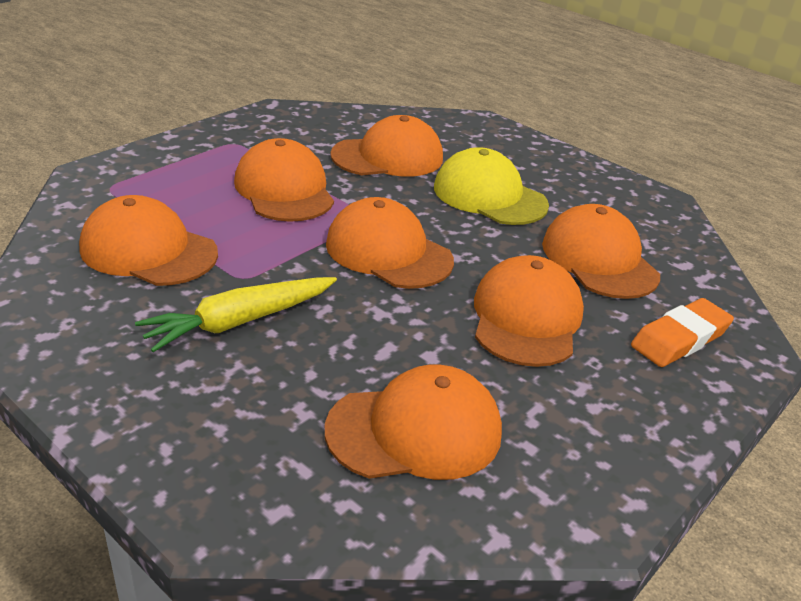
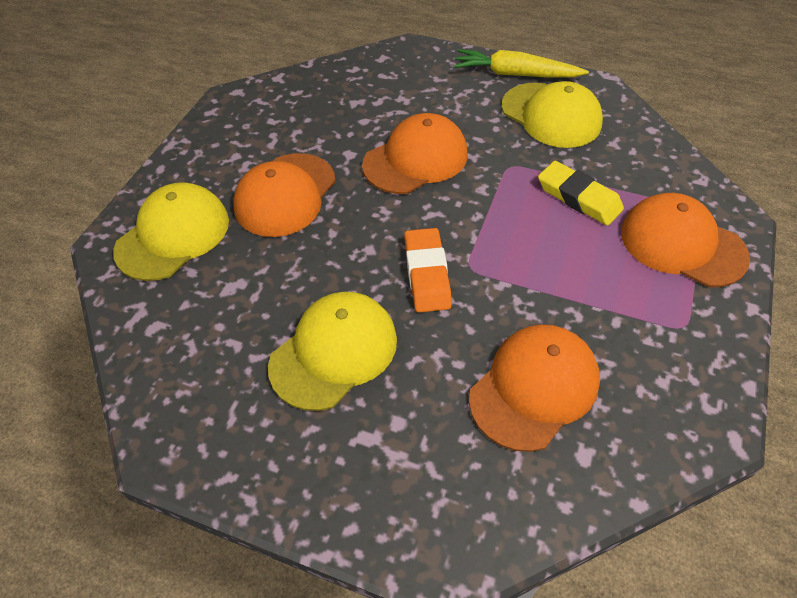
orange cap: [79,195,218,286] [234,138,334,222] [325,365,502,480] [326,197,454,289] [331,115,443,177] [474,255,584,367] [542,204,660,299] = 7 -> [233,153,336,237] [362,113,468,194] [469,324,600,452] [621,193,750,287] = 4
yellow cap: [434,147,549,225] = 1 -> [113,182,229,281] [268,292,397,411] [502,81,603,148] = 3
yellow eraser: none = 0 -> [538,161,624,226] = 1

